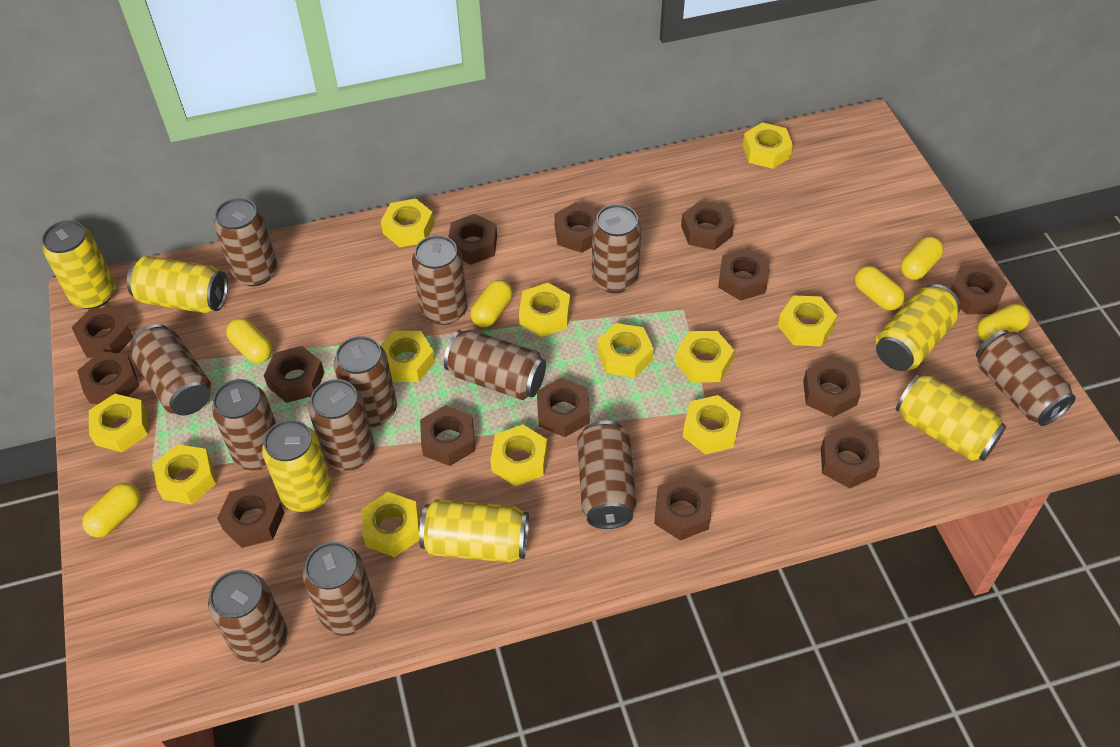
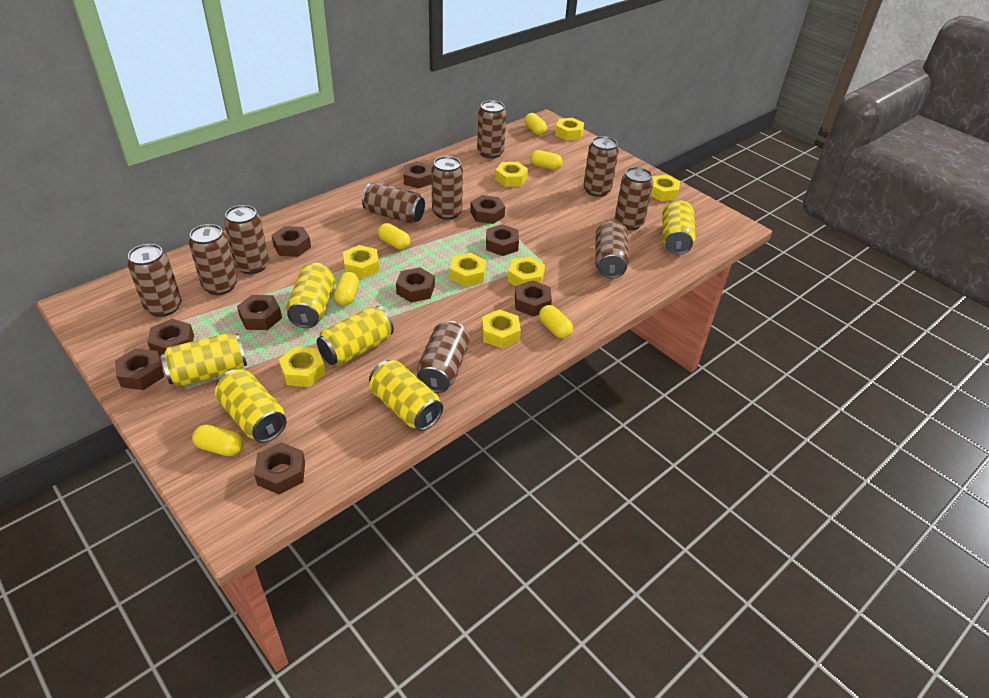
brown can: [130,324,211,415] [208,570,288,664] [212,379,276,471] [214,198,277,286] [303,542,376,636] [308,379,375,471] [334,336,397,427] [412,235,467,325] [444,330,546,400] [577,420,636,529] [592,204,642,293] [976,330,1076,426] = 12 -> [127,244,181,317] [189,224,237,295] [224,205,269,274] [362,182,425,224] [417,321,470,393] [431,156,463,220] [477,100,506,159] [583,136,619,197] [595,221,629,279] [615,167,653,230] = 10
brown nut: [72,307,133,358] [77,352,139,404] [217,484,284,548] [264,346,324,403] [420,405,475,466] [448,214,497,265] [537,378,590,437] [555,202,600,253] [654,476,712,540] [681,201,734,250] [718,248,770,301] [803,358,861,417] [821,426,880,488] [950,265,1007,315] = 14 -> [115,348,164,390] [147,319,194,356] [237,295,282,330] [254,442,305,495] [271,226,311,257] [396,267,435,302] [403,161,432,189] [470,195,505,224] [486,224,519,256] [515,280,552,317] = 10
yellow nut: [89,394,148,452] [153,444,216,504] [361,492,420,557] [380,331,435,382] [381,198,434,248] [490,424,547,486] [519,283,570,337] [597,323,654,378] [675,331,734,383] [683,395,741,454] [743,122,793,169] [778,296,837,346] = 12 -> [279,347,326,387] [343,245,379,279] [450,253,486,287] [482,309,521,349] [495,162,528,187] [508,257,545,286] [555,118,584,141] [651,175,680,201] = 8

